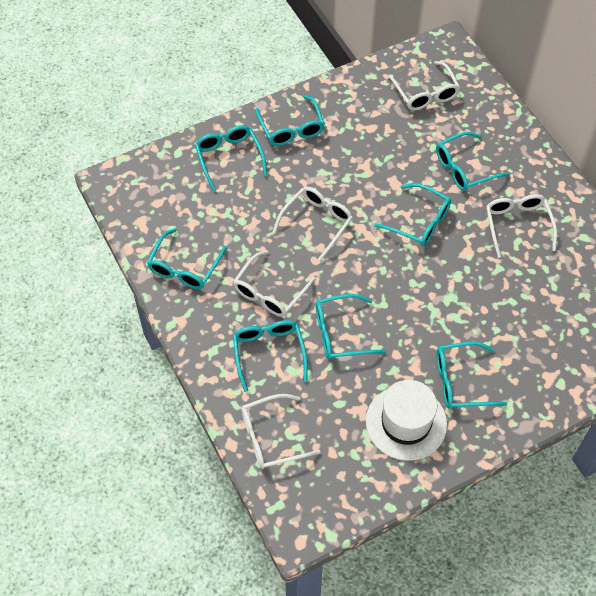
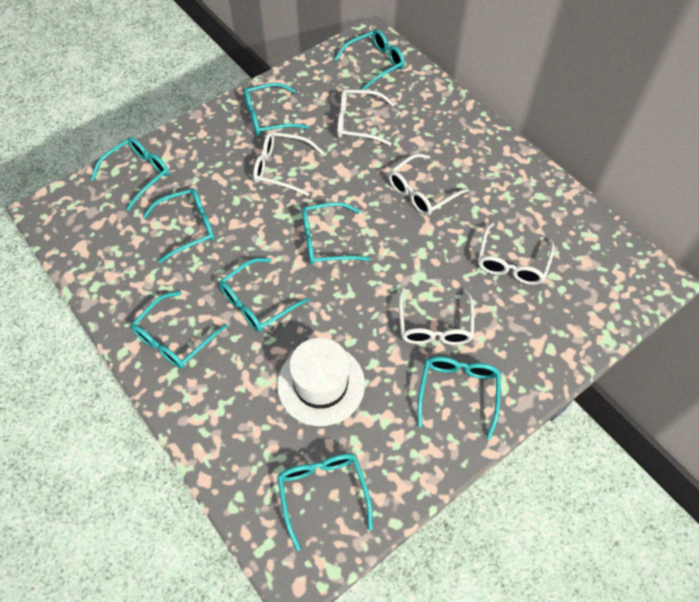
turquoise glasses: [147,228,227,289] [195,125,267,192] [233,320,308,392] [255,95,325,146] [316,294,386,360] [374,183,451,246] [436,132,510,191] [436,342,507,409] = 8 -> [90,137,169,211] [131,291,228,369] [142,188,215,263] [219,258,309,332] [244,83,309,136] [277,454,373,551] [302,202,370,265] [334,29,405,90] [417,356,501,440] = 9

